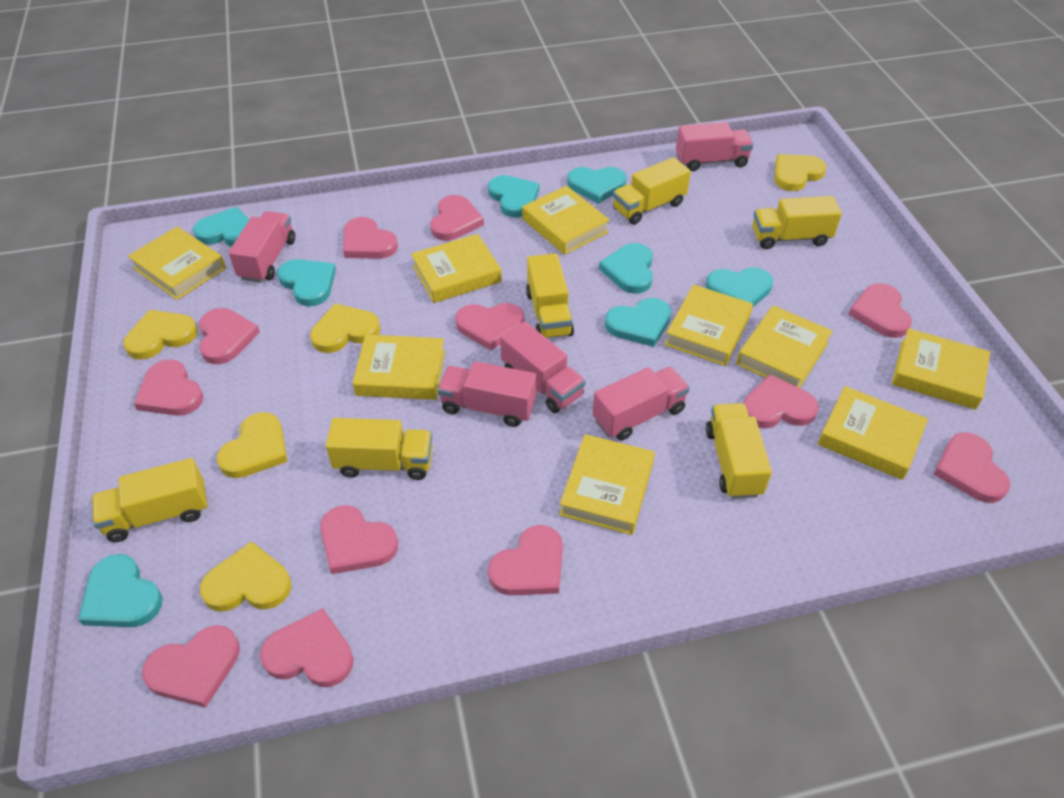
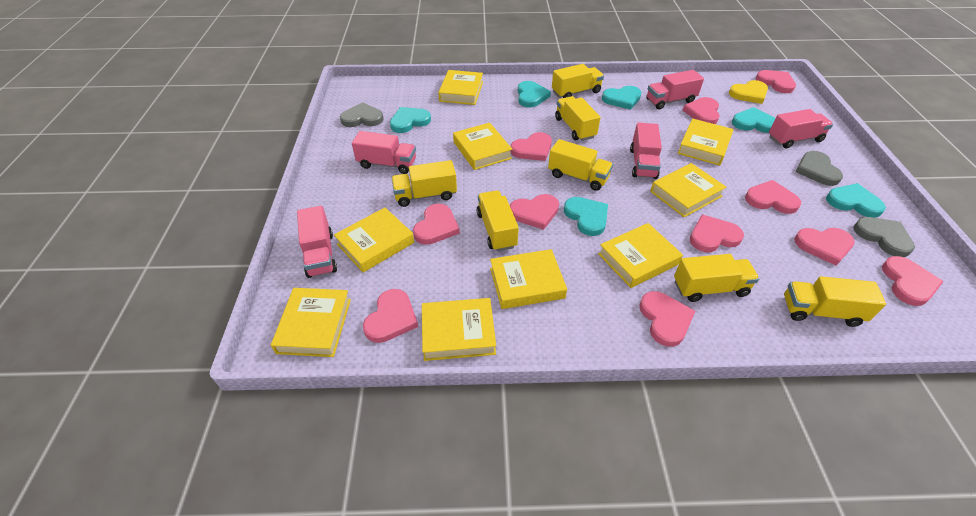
grey heart: none = 0 -> [340,103,384,127] [795,151,843,186] [853,217,915,257] = 3
pink heart: [134,359,204,416] [142,625,240,708] [199,308,260,364] [260,608,354,687] [320,505,398,574] [343,217,398,259] [430,195,484,241] [455,303,524,351] [488,525,563,595] [743,374,819,429] [848,283,912,338] [934,432,1010,503] = 12 -> [363,289,418,343] [413,204,460,245] [510,194,559,230] [511,132,552,161] [639,291,695,347] [683,97,720,124] [690,215,744,252] [745,180,801,214] [756,70,796,93] [794,228,855,266] [882,256,943,306] = 11
turquoise heart: [78,554,163,627] [193,207,249,247] [277,259,336,306] [488,175,539,218] [567,167,627,204] [599,243,653,294] [605,298,671,347] [706,267,773,308] = 8 -> [390,107,431,133] [518,81,551,108] [564,197,608,236] [602,86,642,110] [732,107,775,133] [826,183,886,218] = 6
yellow heart: [123,310,198,360] [200,541,291,612] [217,412,287,478] [310,304,381,353] [775,154,827,191] = 5 -> [729,80,768,104] = 1
yellow truck: [92,458,208,542] [326,418,433,480] [526,253,574,338] [613,157,691,225] [706,403,772,499] [753,196,842,249] = 6 -> [391,160,457,207] [477,190,519,251] [548,139,613,191] [552,64,604,98] [555,96,601,141] [674,254,759,302] [784,276,886,327] = 7

